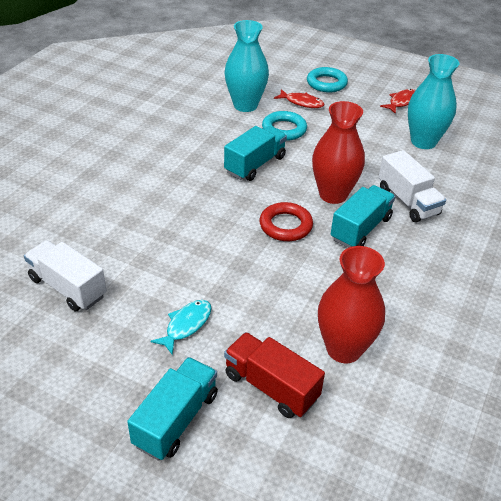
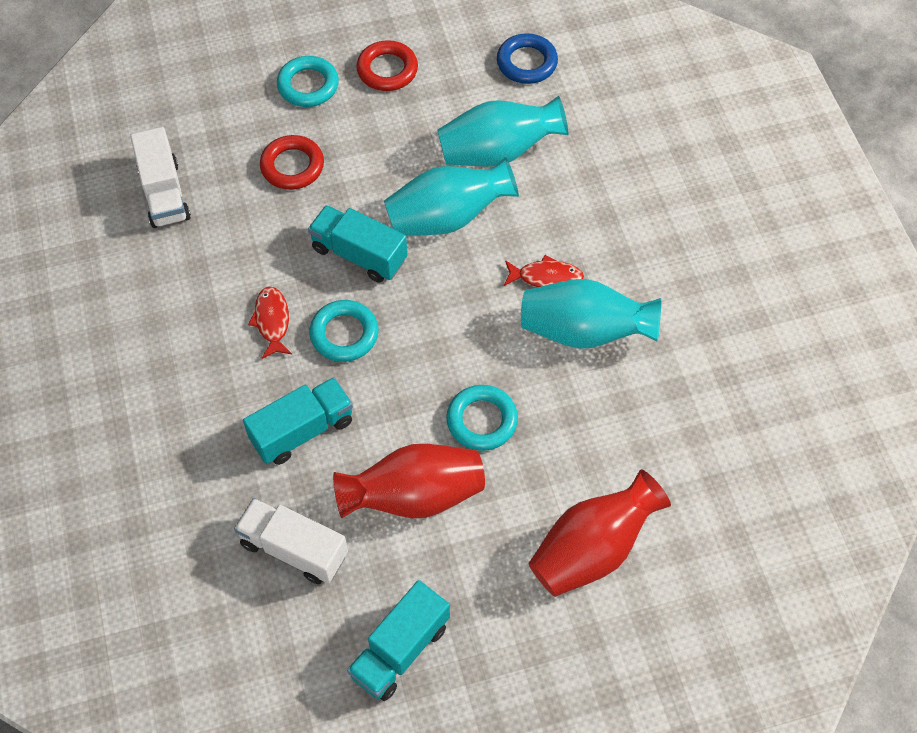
blue ring: none = 0 -> [497,33,558,84] = 1
red ring: [260,202,313,241] = 1 -> [260,135,324,190] [356,40,418,91] = 2
red truck: [224,332,325,418] = 1 -> none = 0
turquoise fish: [150,300,212,355] = 1 -> none = 0
turquoise ring: [262,111,307,141] [307,67,348,93] = 2 -> [277,56,339,107] [309,300,379,362] [446,385,518,451] = 3
turquoise vase: [225,20,269,112] [408,54,459,149] = 2 -> [384,157,519,235] [437,96,568,167] [521,279,661,349] = 3

